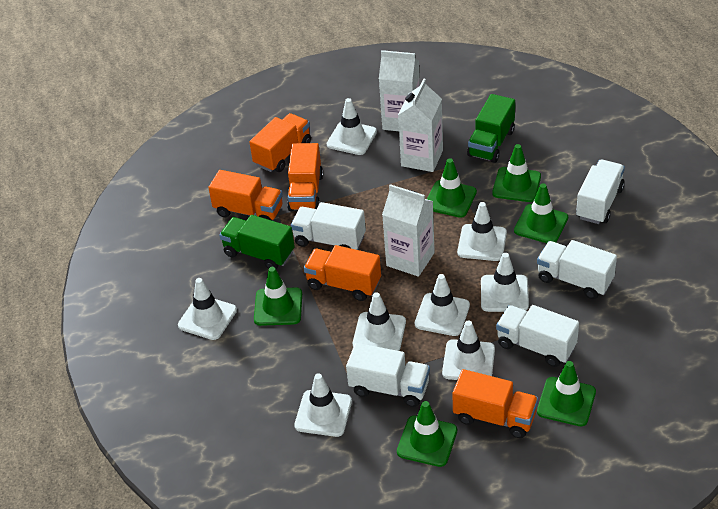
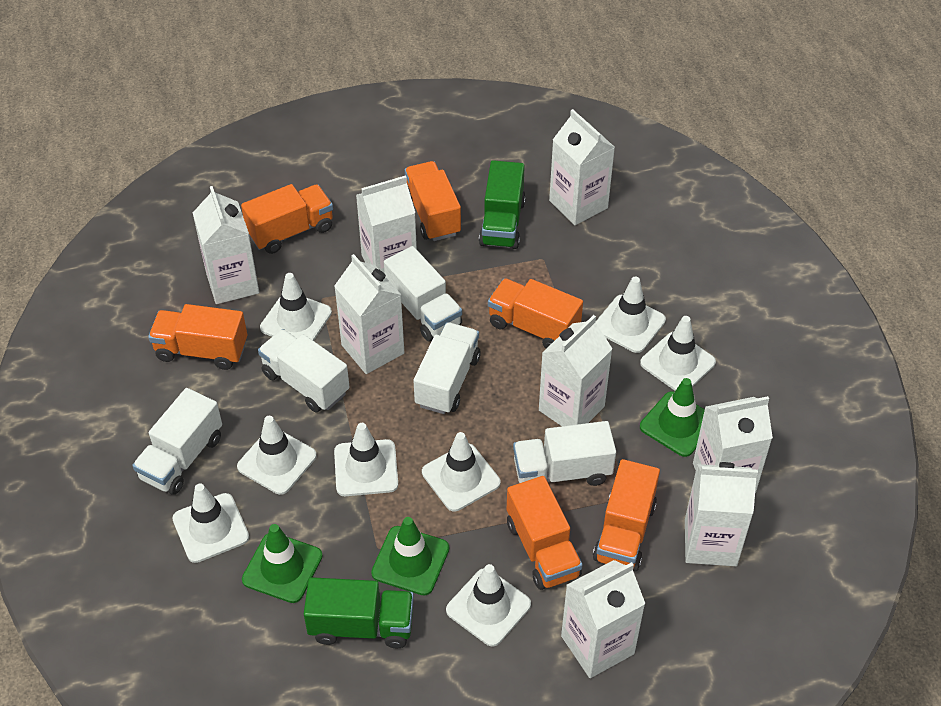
green traffic cone: [254,267,302,326] [397,401,457,467] [427,158,477,218] [492,144,541,202] [514,183,568,243] [537,361,596,426] = 6 -> [242,524,323,603] [371,517,449,596] [640,378,705,457] = 3
orange truck: [208,170,283,221] [249,113,311,172] [287,143,323,211] [304,245,381,301] [452,369,538,438] = 5 -> [148,304,247,370] [241,184,333,254] [405,161,461,241] [488,278,583,348] [507,476,582,590] [593,459,660,571] = 6
white carton: [379,50,420,131] [382,184,435,277] [398,79,443,172] = 3 -> [193,186,259,304] [334,254,404,374] [356,175,417,274] [539,315,613,426] [549,109,615,225] [561,560,645,678] [685,462,758,566] [693,396,773,493] = 8

